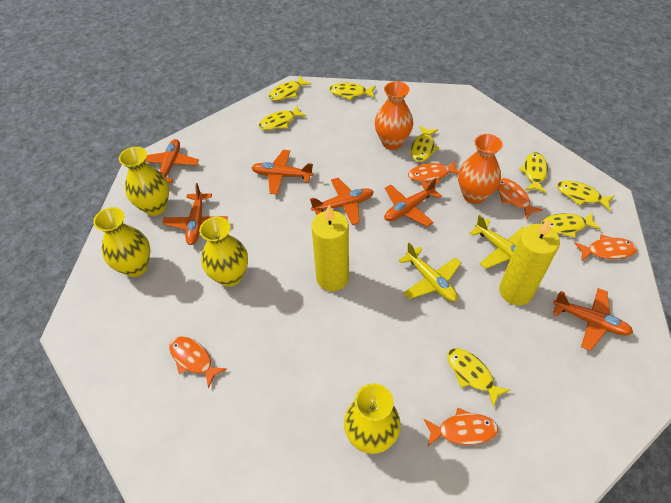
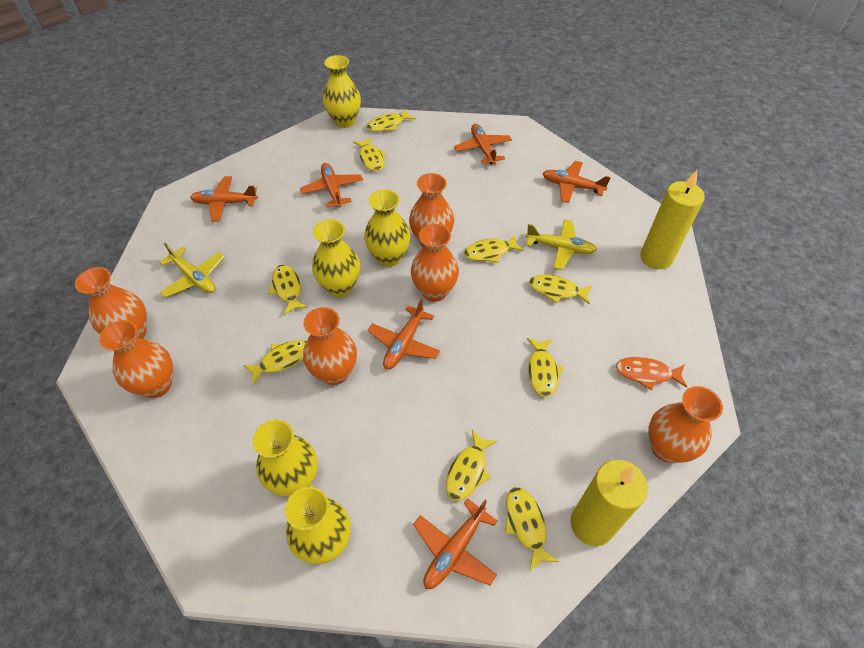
orange fish: [169,336,227,388] [408,161,459,184] [424,408,498,446] [497,178,543,219] [574,235,637,261] = 5 -> [616,357,687,390] = 1
orange vase: [375,81,413,150] [458,134,503,204] = 2 -> [75,267,147,339] [99,320,173,398] [303,307,357,385] [409,173,454,247] [411,224,459,302] [648,386,723,463] = 6
yellow fish: [259,105,306,130] [269,75,311,101] [329,83,376,100] [411,126,439,162] [447,348,510,408] [519,152,548,193] [541,213,601,238] [557,180,614,211] = 8 -> [243,340,306,385] [269,265,308,315] [353,137,386,171] [367,109,416,132] [446,430,498,501] [464,234,524,263] [505,487,559,571] [527,338,564,397] [529,275,593,305] = 9
yellow vase: [93,207,150,277] [119,147,169,216] [199,217,248,287] [344,383,401,454] = 4 -> [253,420,318,497] [285,487,351,565] [312,219,360,297] [323,55,361,128] [364,189,410,267] = 5

